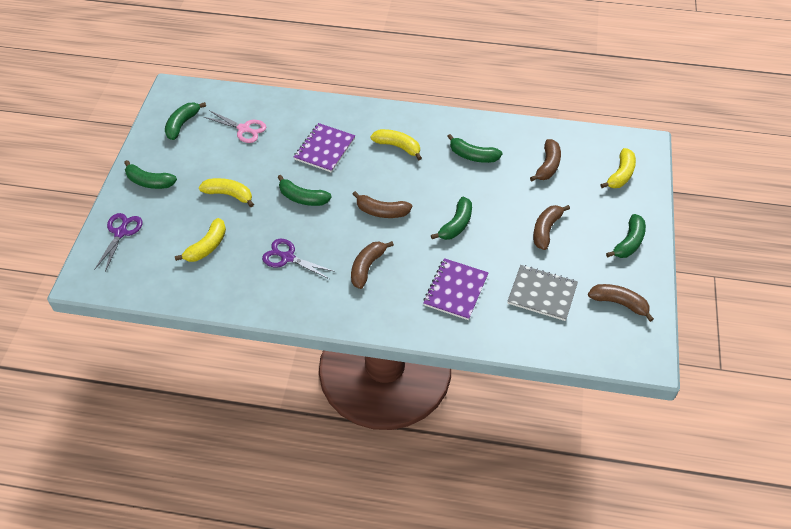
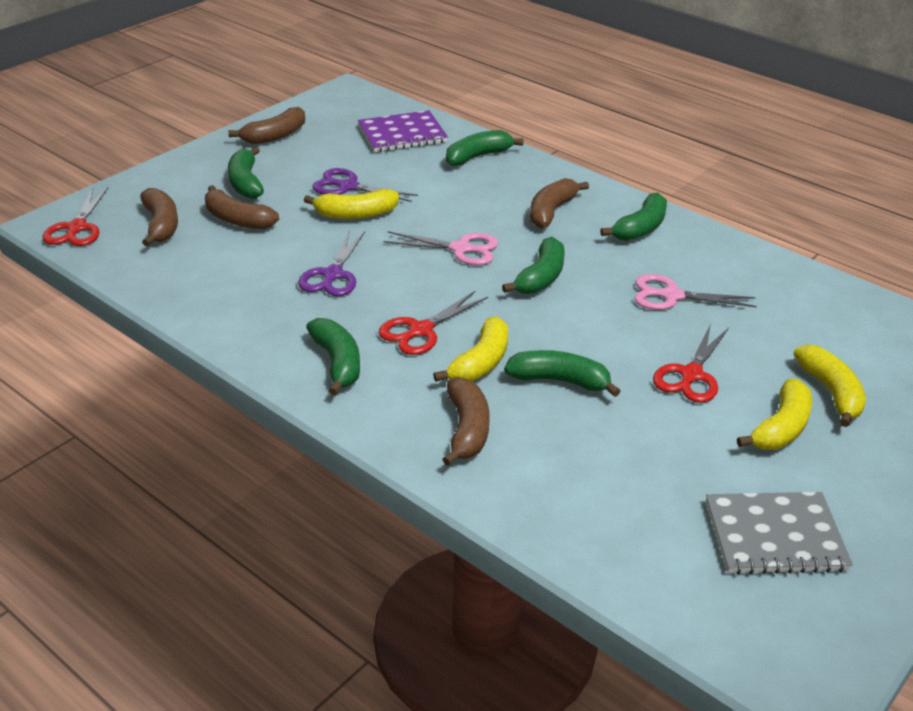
pink scissors: [204,110,266,143] = 1 -> [384,231,498,265] [635,274,757,310] = 2
purple notebook: [294,123,355,172] [423,258,489,320] = 2 -> [358,110,448,152] = 1
red scissors: none = 0 -> [42,187,108,246] [379,291,488,355] [653,324,729,403] = 3

